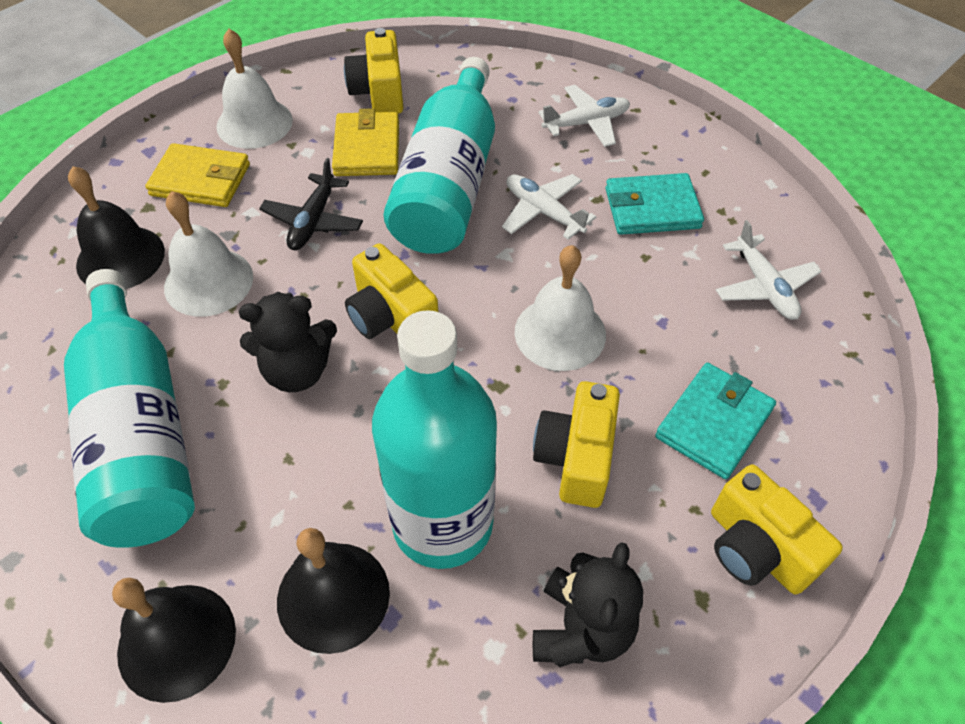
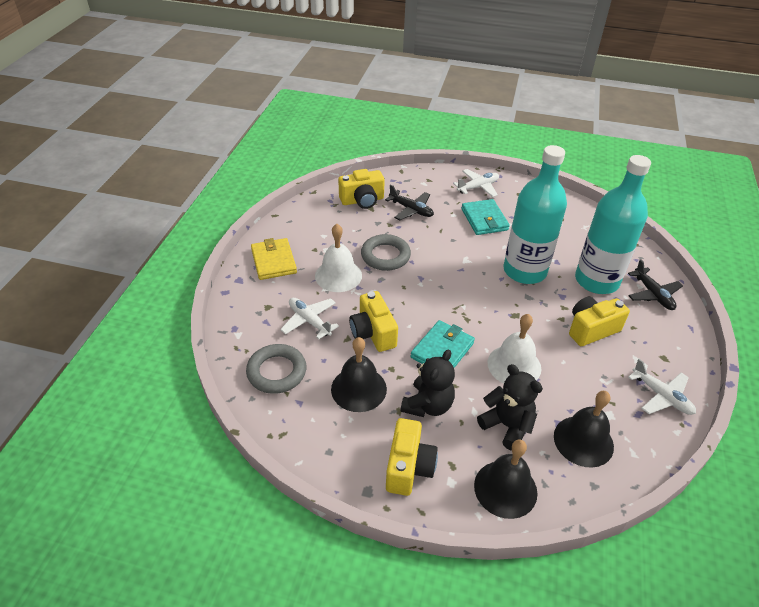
black plane: [259,158,363,250] = 1 -> [385,184,434,220] [628,259,683,310] = 2
grey ring: none = 0 -> [246,344,306,394] [361,234,411,271] = 2
turquoise bottle: [64,269,195,548] [372,310,497,569] [384,57,495,254] = 3 -> [503,145,567,284] [575,155,651,294] = 2
white bell: [164,191,253,317] [216,29,293,149] [515,245,606,371] = 3 -> [315,224,362,292] [487,314,541,384] = 2
yellow wallet: [145,143,250,207] [332,108,399,176] = 2 -> [251,238,297,280] = 1

